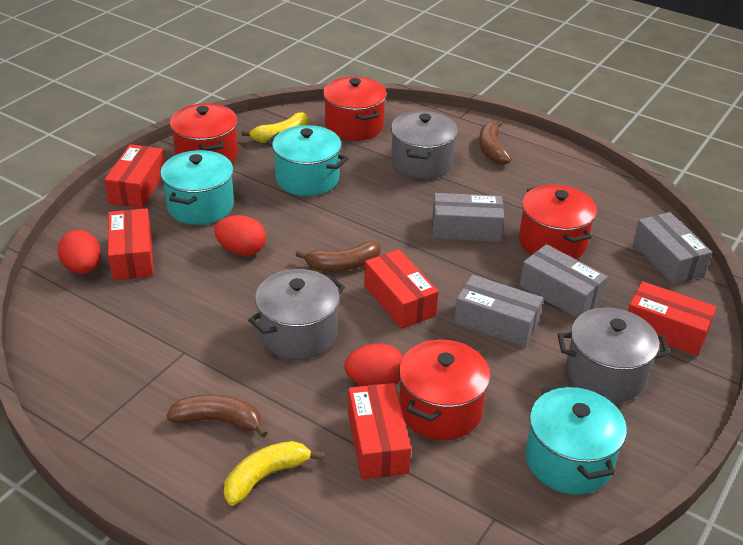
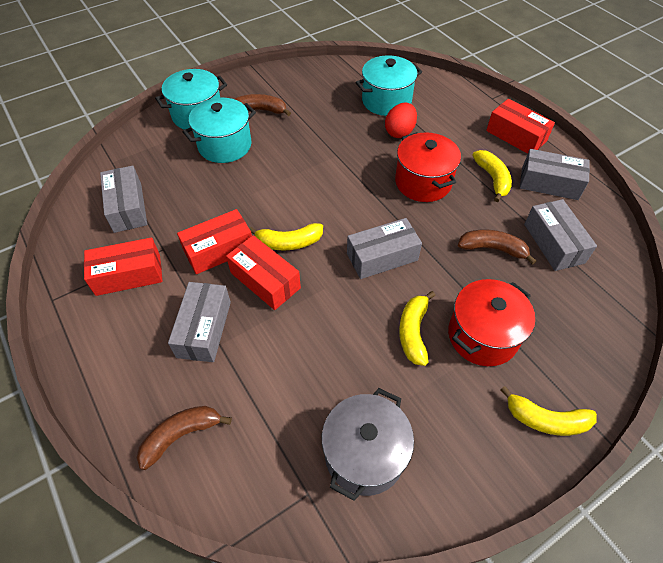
grey box: [432,193,504,242] [454,275,543,347] [520,244,608,318] [633,212,712,285] = 4 -> [100,166,147,233] [168,282,231,362] [347,218,422,279] [520,149,590,200] [524,199,597,271] = 5
grey pot: [248,269,345,360] [391,111,458,180] [558,307,670,403] = 3 -> [322,388,414,501] = 1
red box: [105,144,165,208] [108,208,153,280] [348,383,411,479] [364,249,439,329] [628,281,717,356] = 5 -> [84,237,163,296] [177,209,252,274] [226,235,301,310] [486,99,555,154] = 4
red egg: [58,230,101,274] [214,215,266,256] [344,343,403,386] = 3 -> [385,103,417,138] = 1
red pot: [170,103,238,163] [323,76,387,141] [399,339,491,440] [519,185,597,259] = 4 -> [395,132,461,202] [448,279,535,366] = 2
yellow banana: [224,441,323,506] [242,112,308,143] = 2 -> [249,223,323,250] [399,291,435,366] [472,150,512,202] [500,386,597,436] = 4

